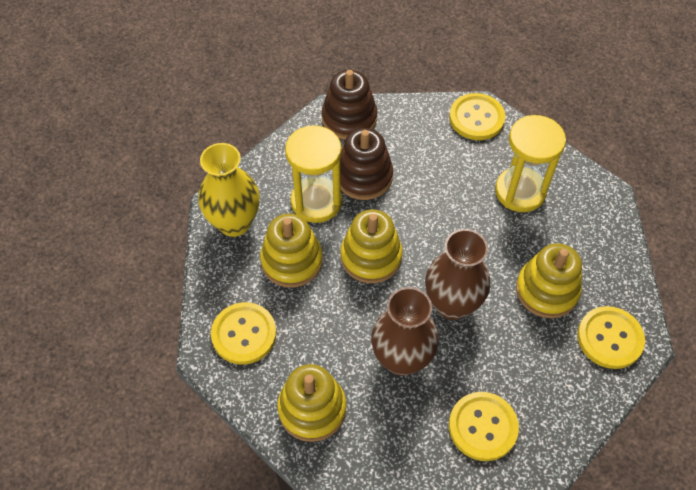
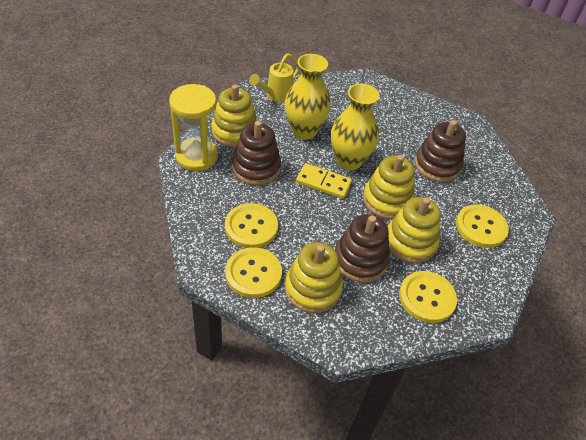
brown stacking toy: [322,70,377,140] [340,128,393,200] = 2 -> [232,121,281,185] [335,214,390,282] [415,120,466,182] = 3
brown vase: [371,287,439,376] [425,229,490,320] = 2 -> none = 0
yellow domino: none = 0 -> [296,163,352,199] = 1
yellow hourglass: [285,125,342,223] [495,115,566,212] = 2 -> [169,84,218,171] = 1
yellow vase: [198,143,260,237] = 1 -> [285,54,331,139] [331,84,380,170] = 2
yellow watering can: none = 0 -> [249,53,300,102] = 1

